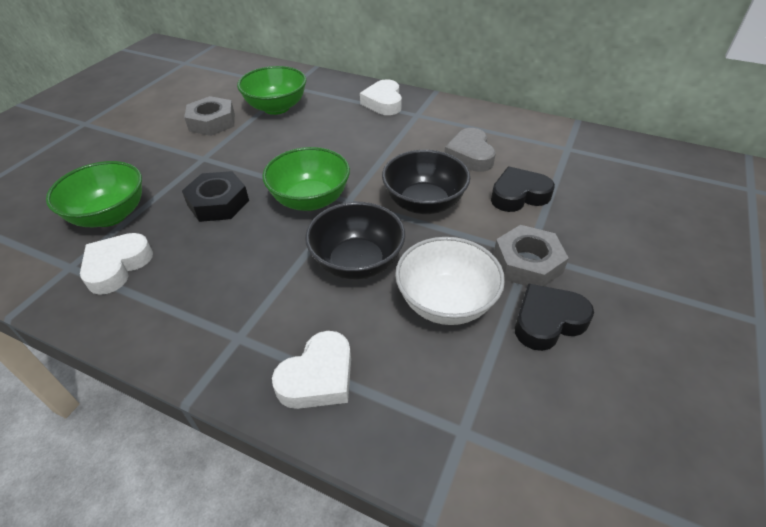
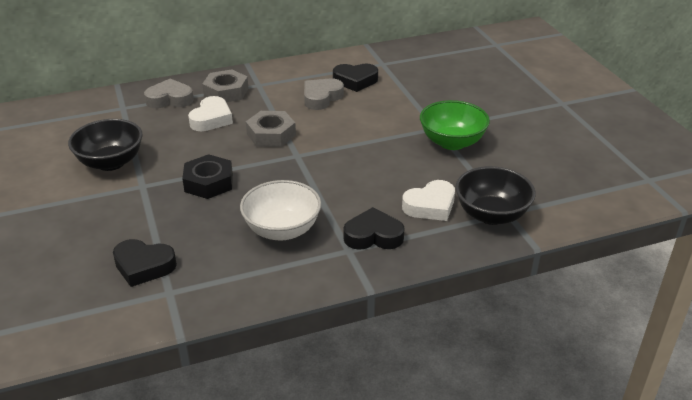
black heart: [491,166,555,212] [515,283,594,351] = 2 -> [113,239,177,287] [333,64,378,92] [343,207,405,250] = 3
green bowl: [46,161,142,227] [237,66,306,115] [262,147,350,211] = 3 -> [420,100,490,150] = 1
grey heart: [445,128,496,172] = 1 -> [144,79,194,108] [304,78,344,110] = 2
white heart: [80,233,153,295] [272,331,351,409] [360,79,402,115] = 3 -> [188,96,233,131] [402,180,455,221] = 2

